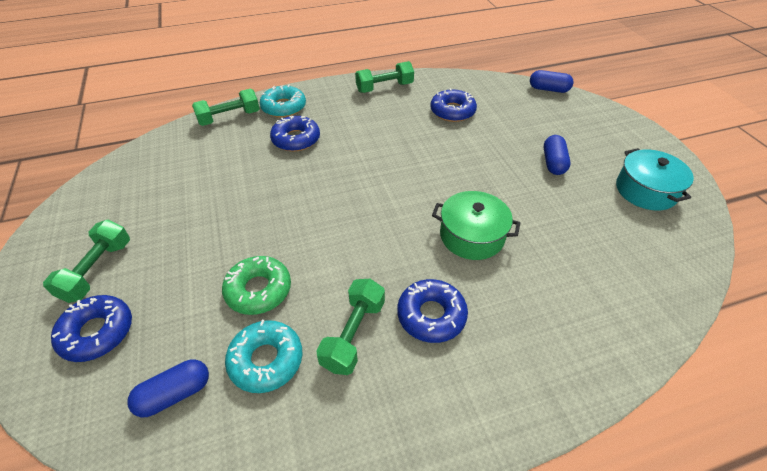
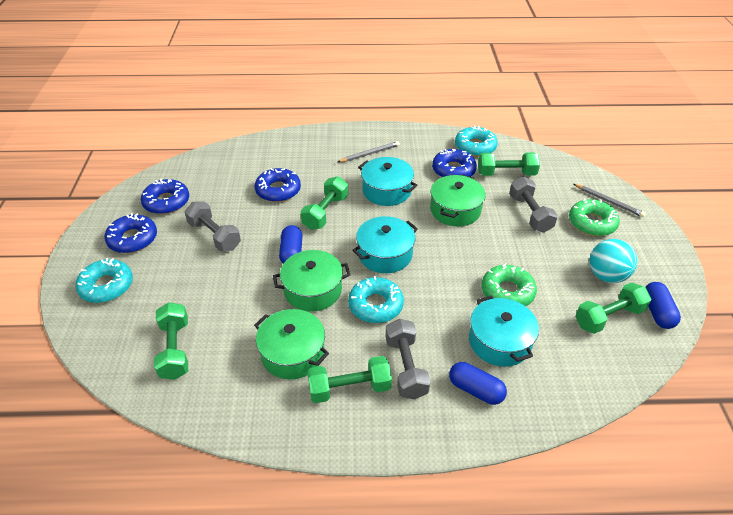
green donut: [222,256,291,315] = 1 -> [482,264,537,306] [569,199,620,236] = 2
green dumbbell: [43,219,130,303] [192,88,260,126] [316,279,385,375] [355,61,414,93] = 4 -> [154,302,188,380] [301,176,348,230] [307,356,392,403] [478,152,540,176] [575,282,651,334] = 5
green pot: [432,191,520,260] = 1 -> [254,309,329,379] [273,250,350,312] [430,174,486,226] = 3
grey dumbbell: none = 0 -> [185,202,241,252] [386,319,431,399] [509,176,558,233] = 3
grey pencil: none = 0 -> [338,141,400,162] [574,184,646,217] = 2
turquoise ball: none = 0 -> [589,239,637,283] = 1
turquoise donut: [225,320,303,393] [260,85,306,118] = 2 -> [76,258,133,303] [348,276,404,323] [455,125,498,157] = 3
turquoise pot: [616,148,694,211] = 1 -> [352,216,418,273] [358,157,418,206] [469,296,539,367] = 3

